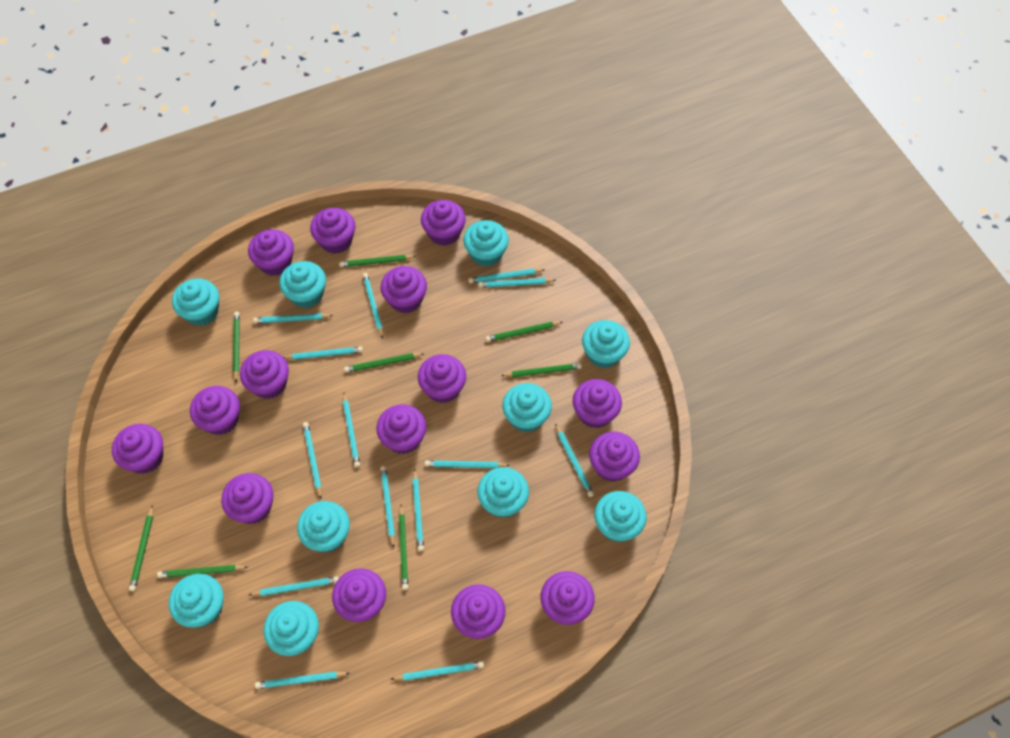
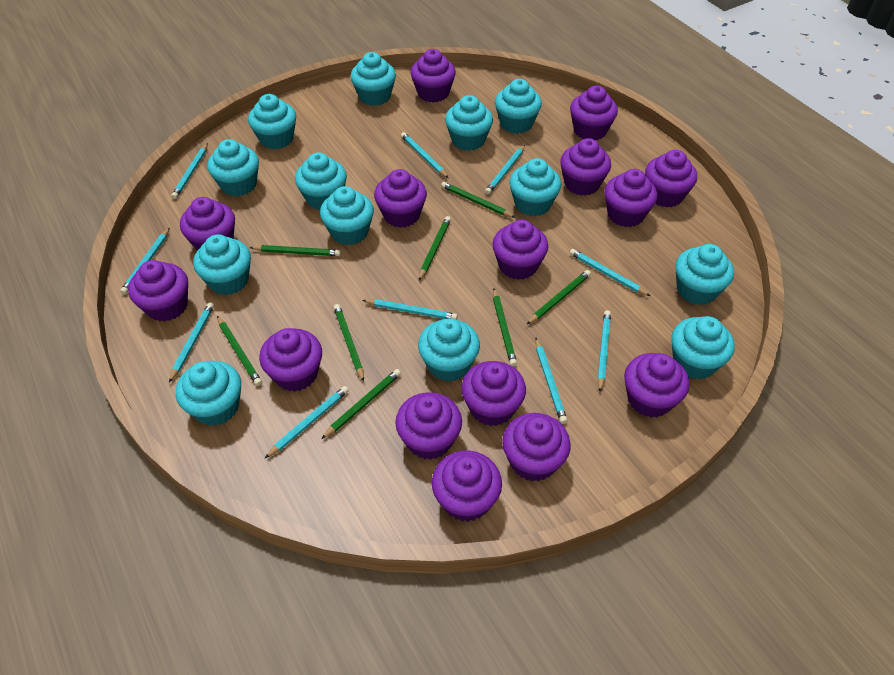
turquoise cupcake: [169,574,224,628] [172,278,219,326] [263,601,319,656] [279,261,326,308] [297,501,350,552] [463,220,509,267] [477,467,529,518] [502,383,552,432] [582,320,630,368] [594,491,647,542] = 10 -> [176,361,241,426] [193,234,251,295] [207,139,259,196] [248,94,296,150] [295,152,347,210] [320,186,374,245] [350,52,396,106] [418,318,480,382] [445,95,493,151] [495,79,542,134] [509,158,561,216] [671,316,735,379] [675,244,734,305] = 13
turquoise pencil: [249,576,339,596] [253,313,333,323] [255,671,350,689] [284,347,363,360] [303,422,322,499] [343,393,360,467] [363,273,383,339] [380,466,395,548] [390,661,484,681] [412,468,424,551] [425,460,510,468] [468,268,545,283] [478,278,556,288] [555,423,594,497] = 14 -> [120,227,170,294] [169,302,214,383] [171,143,208,199] [265,386,349,458] [362,299,458,320] [401,132,448,178] [485,145,525,194] [535,338,567,424] [569,249,650,296] [597,310,611,392] = 10

